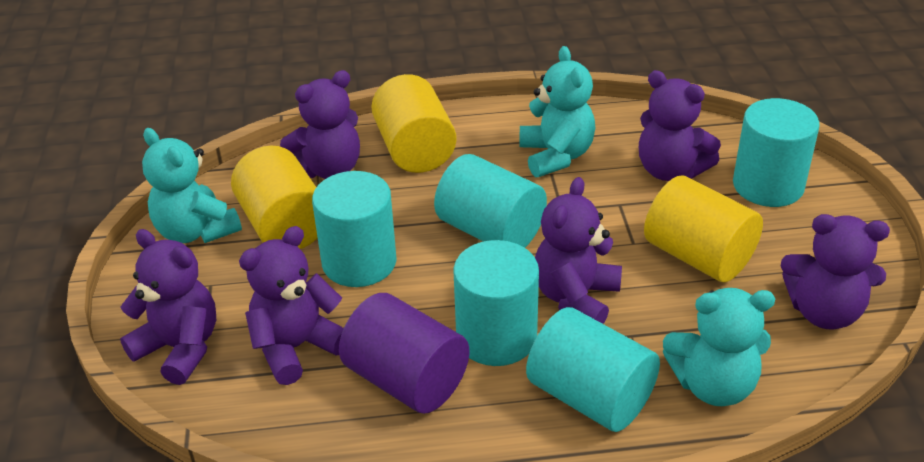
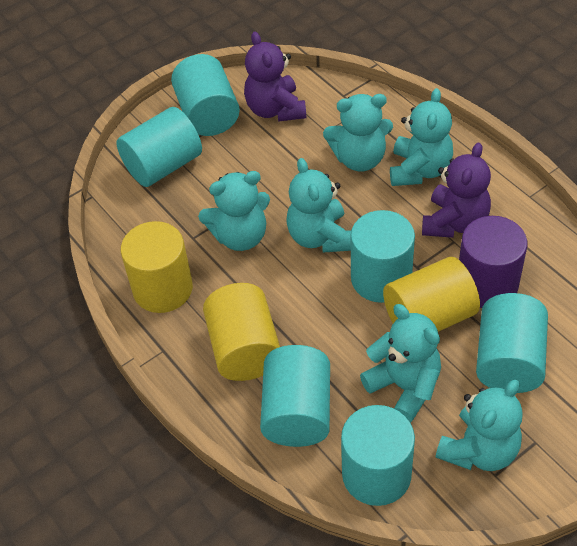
purple teddy bear: [120,229,216,385] [239,226,344,385] [280,70,360,179] [535,177,622,324] [639,70,721,181] [781,214,890,329] = 6 -> [244,32,306,122] [422,143,491,238] = 2
turquoise cylinder: [312,171,397,287] [434,154,547,248] [453,240,539,366] [526,307,660,432] [733,98,820,207] = 5 -> [116,107,202,187] [171,54,240,136] [260,345,330,447] [341,405,415,506] [351,210,415,303] [476,293,548,393] = 6
turquoise teddy bear: [142,128,242,243] [519,46,595,177] [663,288,775,406] = 3 -> [198,171,270,251] [286,158,351,253] [323,94,393,172] [360,304,441,423] [390,88,453,186] [436,380,522,471] = 6

